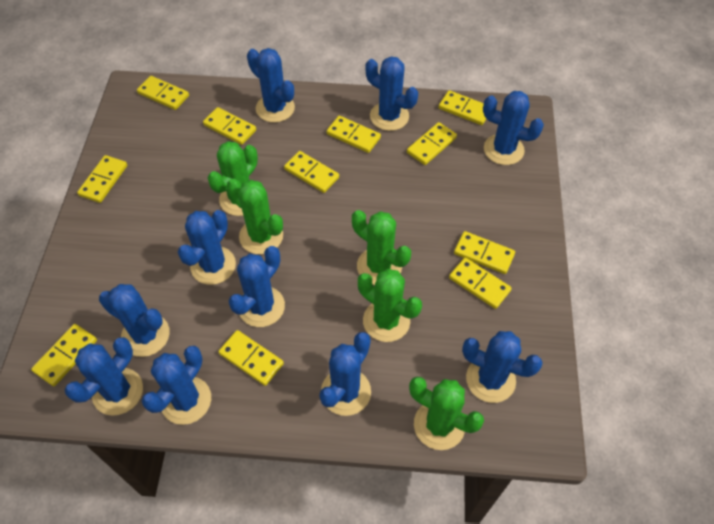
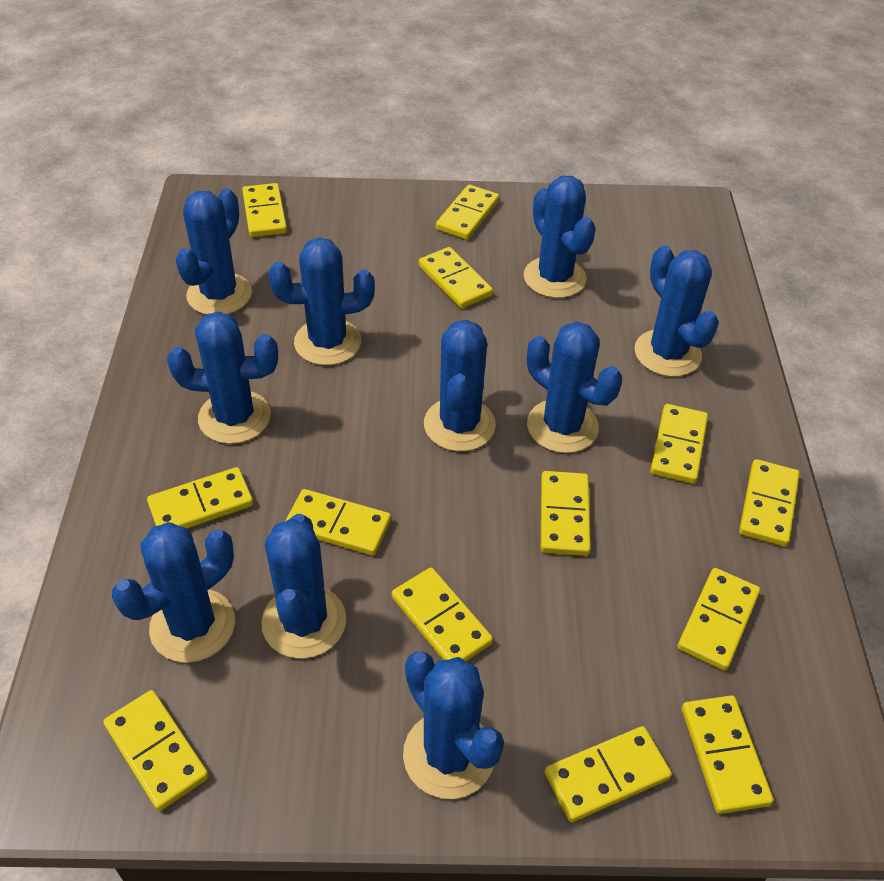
green cactus: [208,141,258,216] [227,178,283,254] [352,210,411,285] [358,269,422,342] [409,377,484,450] = 5 -> none = 0
yellow domino: [31,324,97,386] [77,155,127,203] [137,76,189,110] [203,107,256,145] [218,330,284,386] [284,151,339,193] [327,116,381,153] [407,122,457,165] [439,90,486,125] [449,258,512,309] [454,231,515,274] = 11 -> [103,690,209,811] [147,467,253,528] [242,183,287,237] [285,489,391,556] [392,568,493,661] [419,247,493,309] [436,185,499,240] [541,471,591,556] [545,726,672,822] [650,404,708,484] [678,568,760,671] [682,695,773,814] [739,459,800,547] = 13

